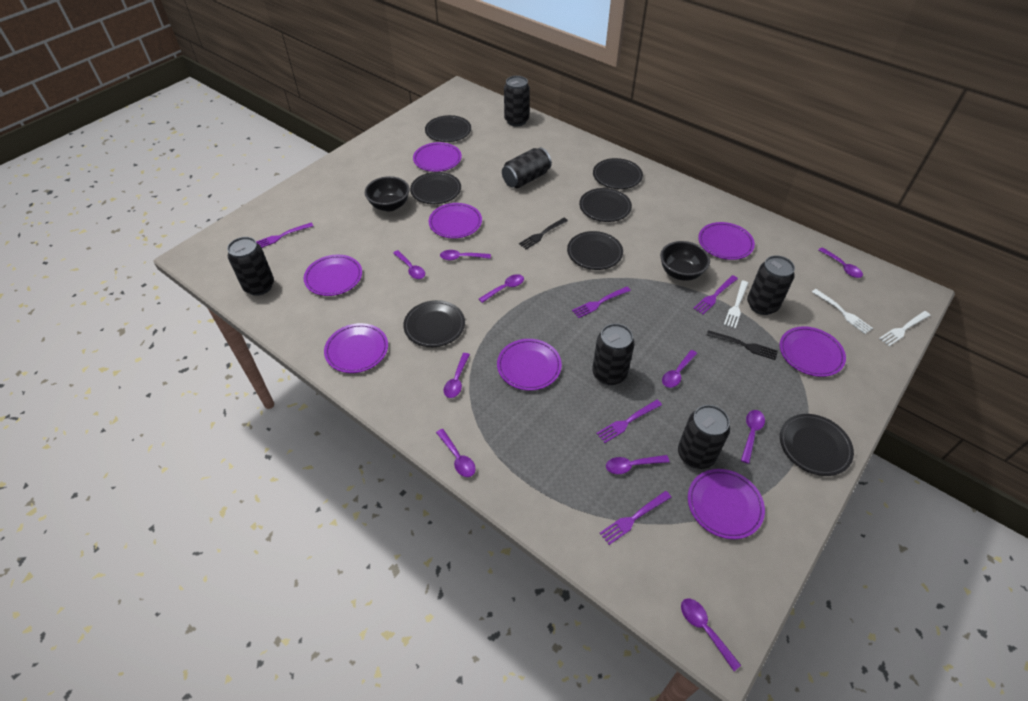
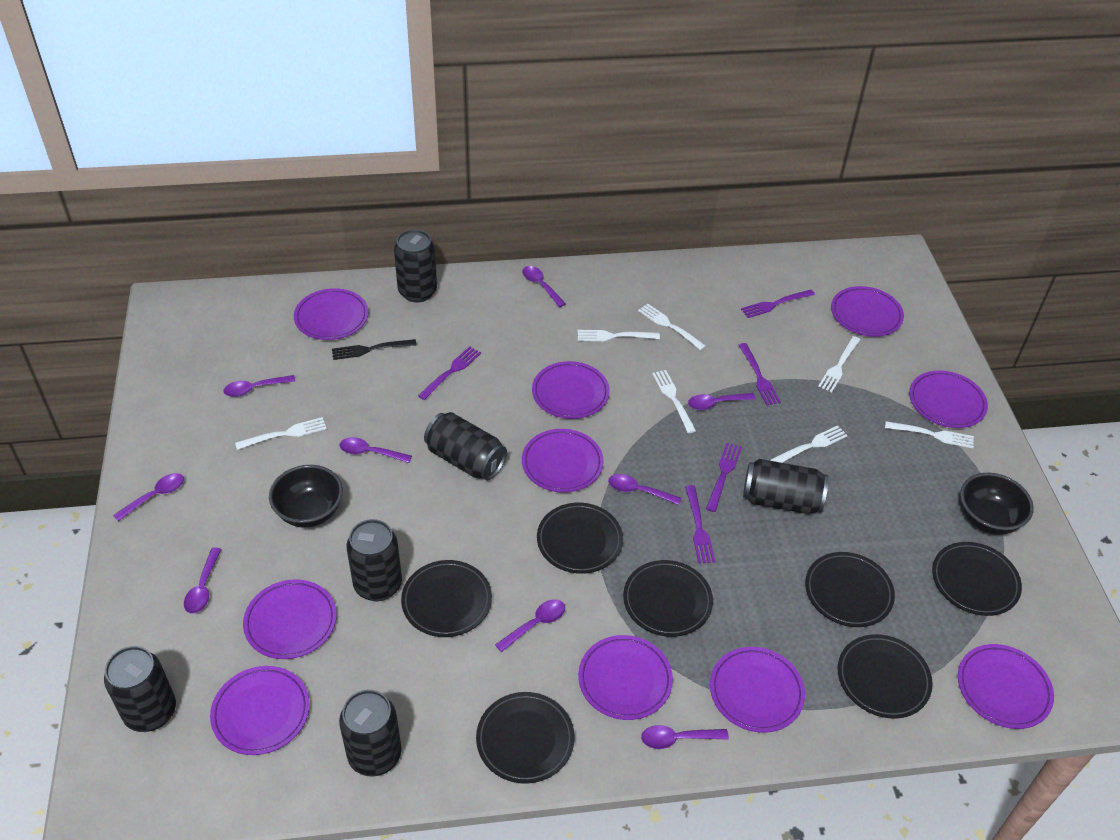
black fork: [519,218,568,249] [707,330,778,360] = 2 -> [332,339,417,360] = 1
purple plate: [304,255,362,296] [324,323,388,373] [413,142,462,172] [429,203,482,238] [497,339,562,391] [688,469,765,539] [698,222,755,260] [780,326,846,377] = 8 -> [210,666,310,755] [243,579,337,659] [294,288,368,340] [522,429,604,493] [532,361,610,419] [578,635,673,720] [710,647,805,733] [831,286,904,337] [909,370,988,428] [958,644,1054,729] = 10
purple spoon: [393,250,425,279] [436,429,476,477] [440,250,491,260] [444,353,470,398] [479,274,524,303] [606,455,669,474] [662,350,697,388] [681,599,741,671] [741,410,765,464] [818,247,863,278] = 10 -> [113,473,184,521] [184,547,222,614] [223,375,295,397] [339,437,412,463] [495,599,565,652] [522,266,566,307] [608,474,681,505] [641,725,729,749] [688,393,756,410] = 9
white fork: [724,280,748,329] [812,289,873,334] [879,311,930,346] = 3 -> [235,417,327,450] [578,330,660,341] [638,304,706,350] [652,370,696,433] [770,426,848,463] [818,336,860,392] [885,421,974,448] = 7

